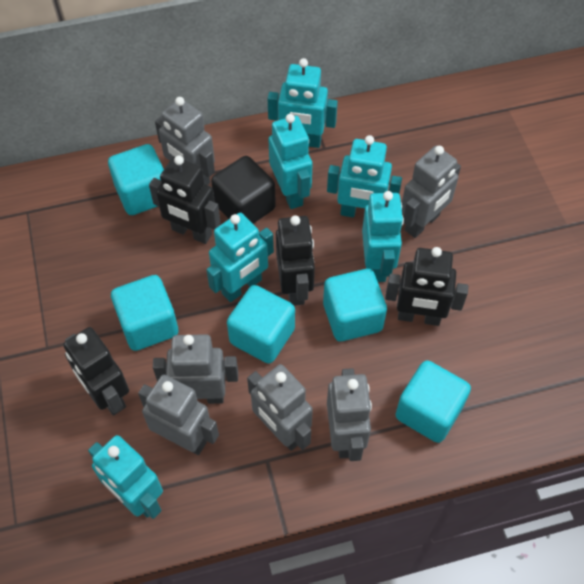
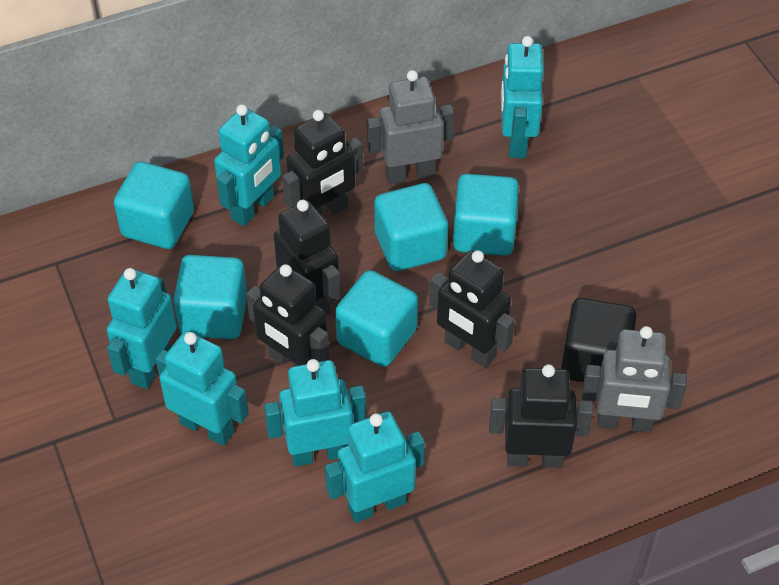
black robot: [63,327,129,416] [149,155,221,244] [276,216,315,306] [385,247,468,326] = 4 -> [246,264,329,366] [274,200,340,315] [282,110,363,215] [429,250,515,368] [489,364,593,468] = 5
grey robot: [138,375,219,455] [153,334,238,404] [155,97,215,185] [247,364,313,451] [327,368,372,461] [402,146,461,238] = 6 -> [367,70,454,184] [582,326,687,433] = 2

